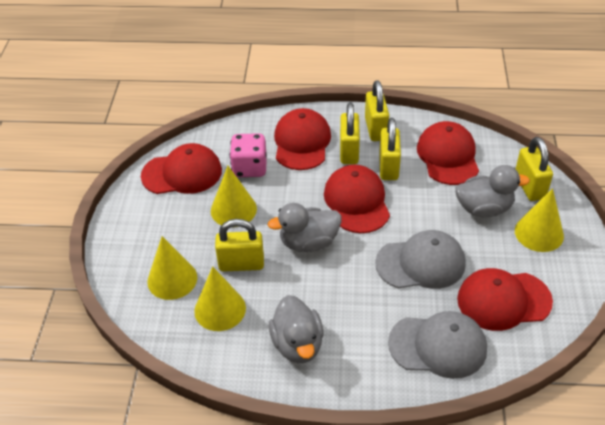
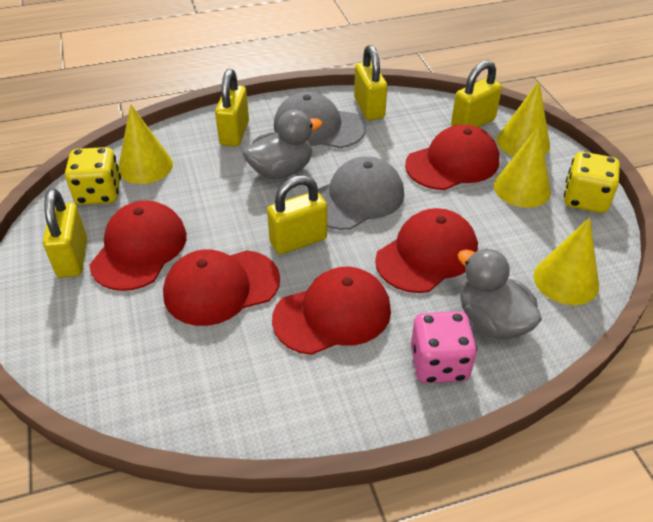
grey duck: [267,203,342,252] [269,295,324,363] [455,165,530,217] = 3 -> [242,110,322,179] [458,248,542,339] = 2
yellow dice: none = 0 -> [65,147,121,205] [564,152,620,213] = 2

